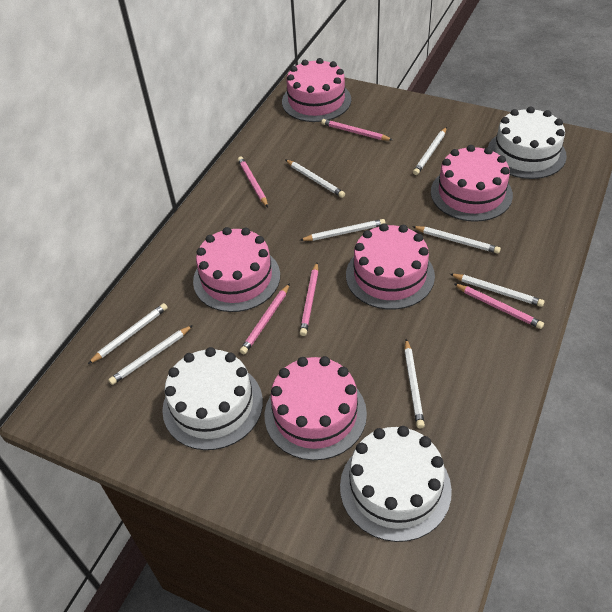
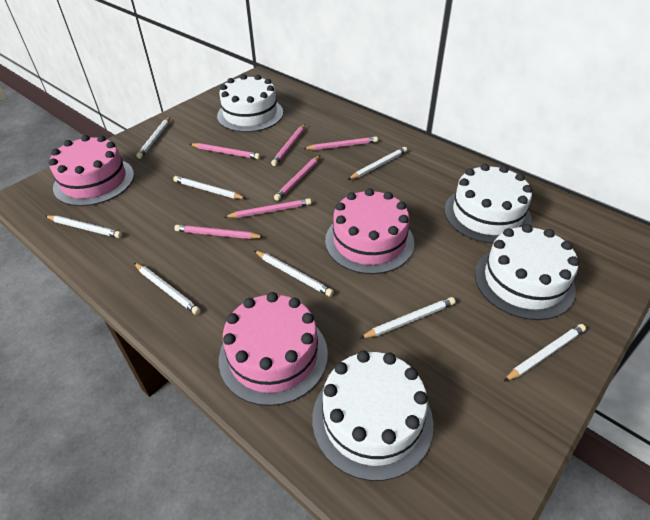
pink cake: [193,227,280,312] [265,356,367,460] [282,58,351,122] [346,223,435,310] [431,145,513,222] = 5 -> [49,135,134,206] [219,292,328,406] [325,188,414,274] = 3
pink pencil: [238,156,268,207] [240,283,290,354] [300,262,318,336] [321,119,392,141] [454,284,544,329] = 5 -> [174,225,264,239] [190,143,260,159] [225,198,311,218] [271,124,305,166] [274,155,321,201] [303,137,378,150] = 6
white cake: [162,347,263,450] [340,426,452,542] [488,107,567,179] = 3 -> [217,74,283,132] [312,351,433,481] [445,164,532,244] [475,224,579,320] = 4

